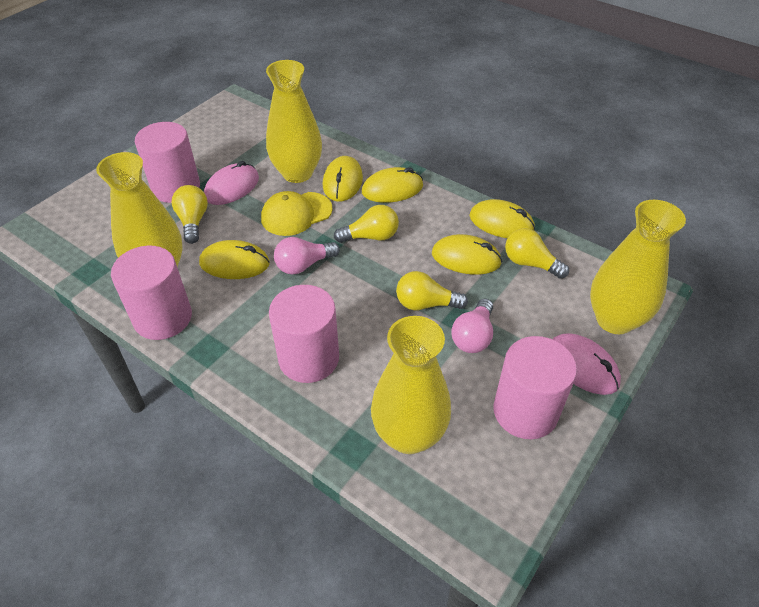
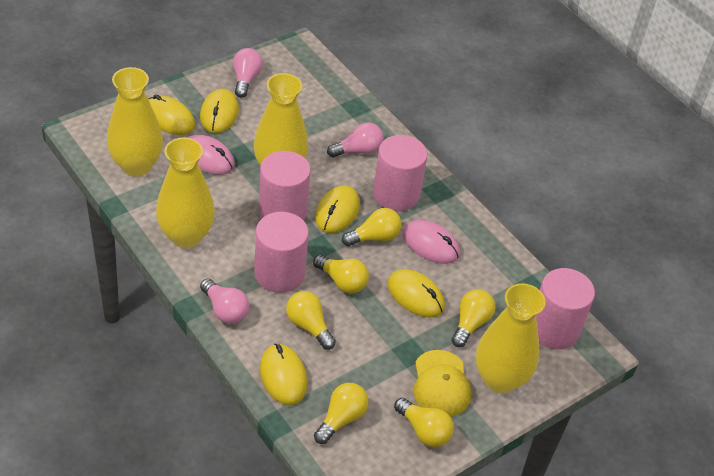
pink light bulb: [274,237,340,275] [451,298,493,353] = 2 -> [200,279,249,324] [233,48,263,98] [327,123,383,158] = 3
yellow light bulb: [172,185,208,244] [334,205,399,243] [396,271,468,310] [505,228,569,279] = 4 -> [286,291,336,350] [313,255,369,294] [314,383,368,444] [342,208,401,246] [394,398,454,447] [452,289,496,347] = 6

